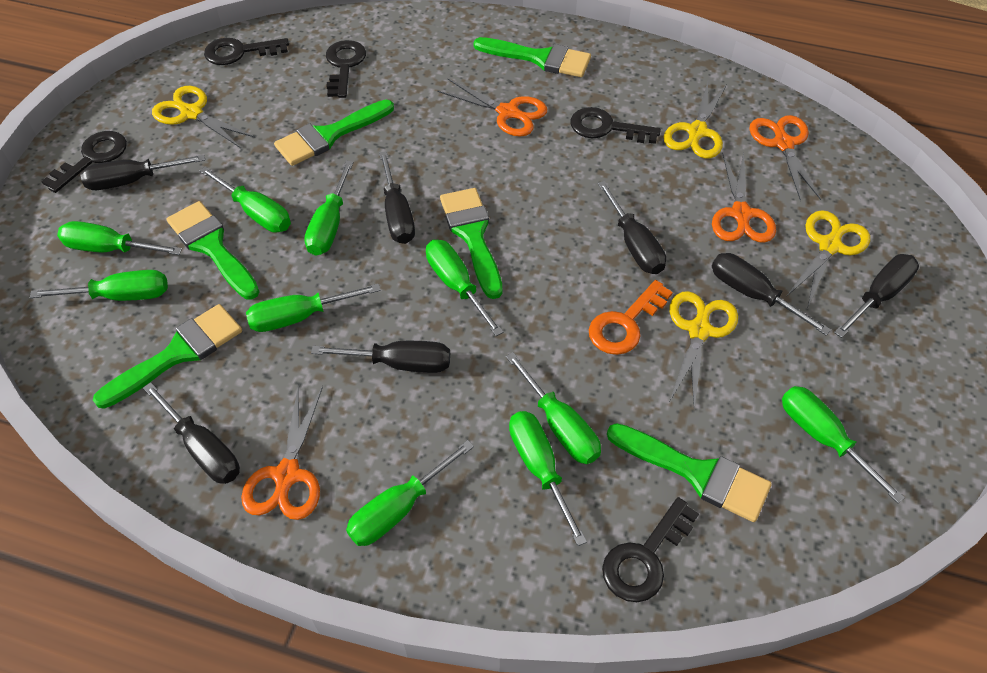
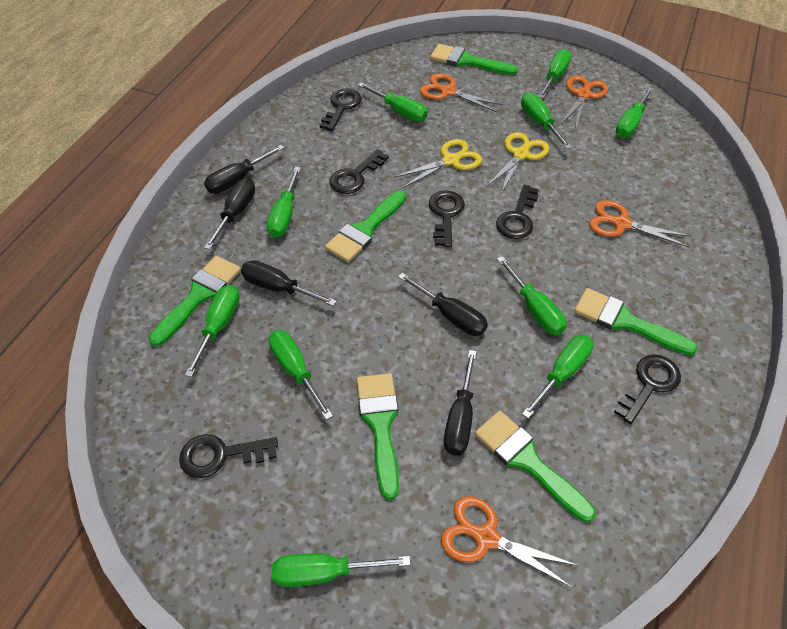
black key: [41,131,127,193] [204,38,289,65] [326,40,366,98] [570,107,661,144] [602,497,699,602] = 5 -> [179,434,278,478] [320,88,362,131] [329,149,389,194] [429,190,465,247] [496,185,539,239] [614,355,681,424] = 6
black screwdriver: [80,155,205,190] [143,382,240,484] [311,341,450,373] [379,151,415,244] [598,181,666,274] [712,253,831,335] [834,254,919,338] = 7 -> [204,145,284,194] [204,178,255,250] [241,260,337,306] [398,273,488,336] [444,350,477,455] = 5
orange key: [589,280,673,355] = 1 -> none = 0
yellow scissors: [152,86,255,148] [664,82,727,158] [670,291,738,408] [786,210,870,309] = 4 -> [394,139,482,188] [486,132,549,193] = 2

